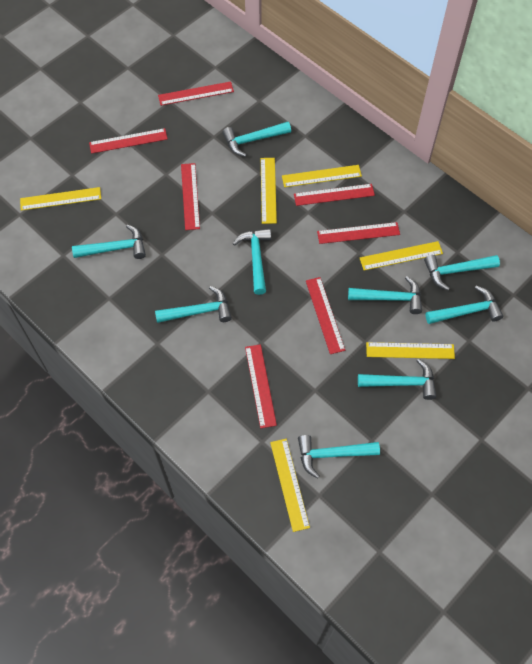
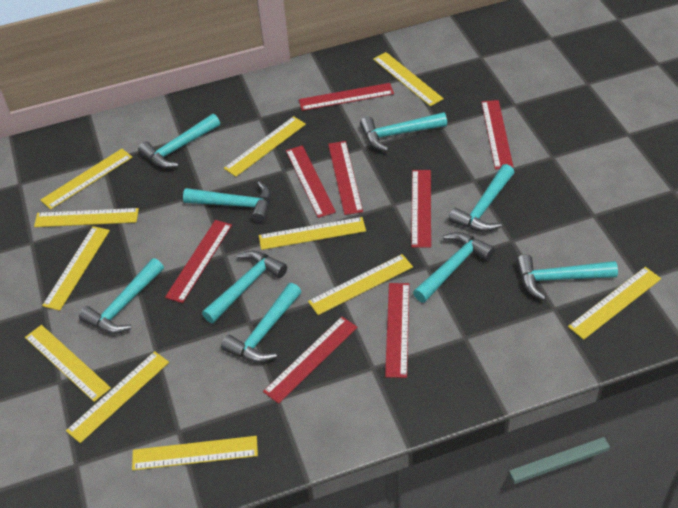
red ruler: [89,128,168,154] [158,81,234,106] [181,163,200,230] [245,344,277,428] [294,184,375,206] [306,277,345,354] [317,222,400,244] = 7 -> [165,220,232,303] [263,317,358,404] [286,145,336,218] [299,83,394,111] [328,141,363,215] [385,283,409,378] [411,170,431,248] [481,100,514,169] = 8
yellow ruler: [20,187,101,211] [261,158,277,224] [270,439,310,532] [282,165,362,187] [360,241,443,270] [366,342,455,359] = 6 -> [25,325,111,402] [34,208,139,227] [41,149,132,210] [42,226,110,311] [66,351,169,443] [132,436,258,470] [224,116,306,177] [259,217,366,250] [308,254,413,315] [373,52,444,106] [568,267,661,340] = 11

